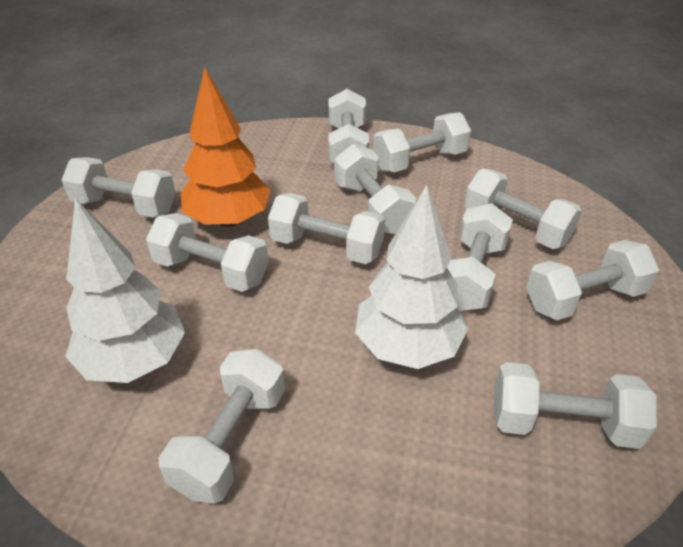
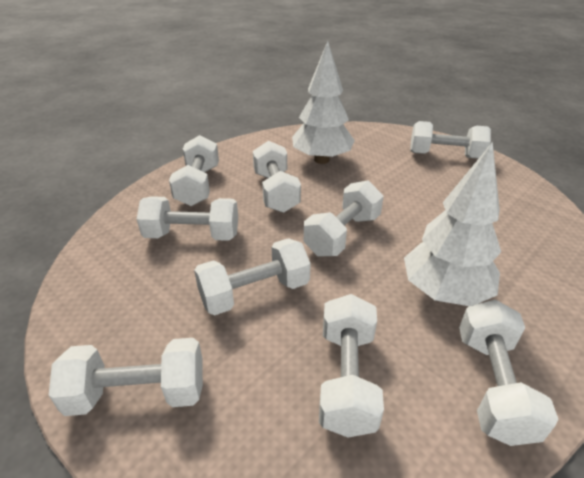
orange tree: [181,68,271,227] = 1 -> none = 0
white dumbbell: [61,157,176,217] [146,213,269,292] [158,349,285,503] [268,193,385,264] [329,89,369,164] [334,144,416,234] [373,112,471,172] [447,203,513,311] [464,169,582,249] [493,362,657,449] [526,240,659,320] = 11 -> [48,338,203,416] [137,196,238,241] [169,135,219,206] [194,238,311,315] [253,141,301,213] [304,180,384,256] [319,294,384,437] [410,121,491,159] [459,300,559,446] = 9

